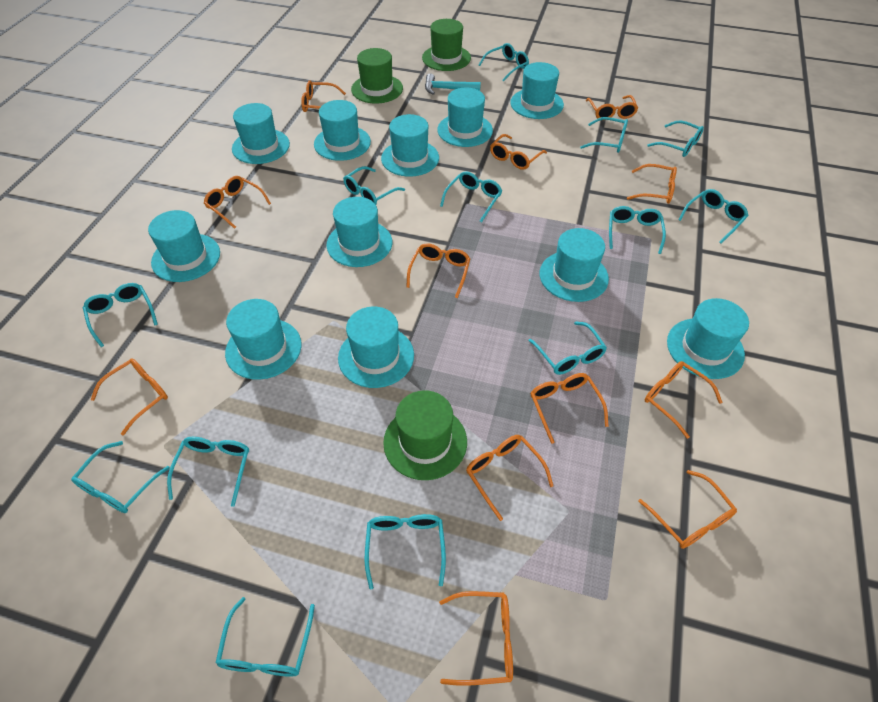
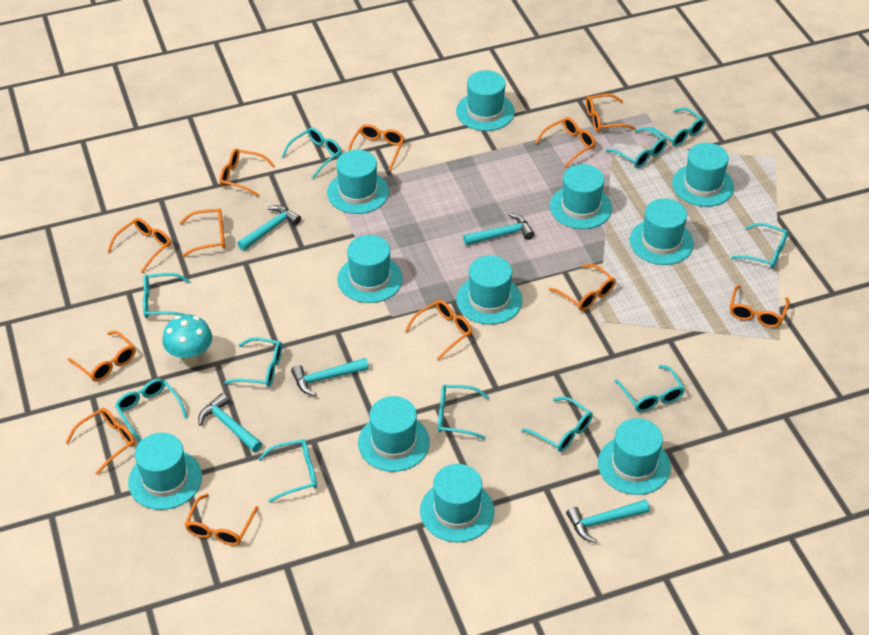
green hat: [351,48,403,104] [383,390,467,480] [422,19,471,71] = 3 -> none = 0
turquoise glasses: [71,441,170,513] [83,283,158,347] [167,437,249,507] [216,597,315,677] [343,166,405,205] [365,514,446,590] [440,171,502,222] [479,43,529,82] [529,322,607,375] [580,117,628,153] [609,206,666,254] [647,121,704,157] [678,189,749,244] = 13 -> [115,379,188,442] [143,273,191,318] [224,337,282,387] [258,439,317,502] [282,127,342,178] [438,385,489,440] [522,397,593,452] [606,128,667,168] [615,365,685,412] [645,107,705,147] [731,223,788,269] = 11
turquoise hammer: [425,73,481,95] = 1 -> [198,393,262,452] [237,205,301,251] [291,358,369,396] [463,213,534,246] [566,499,650,543] = 5
turquoise mushroom: none = 0 -> [162,315,212,367] = 1

